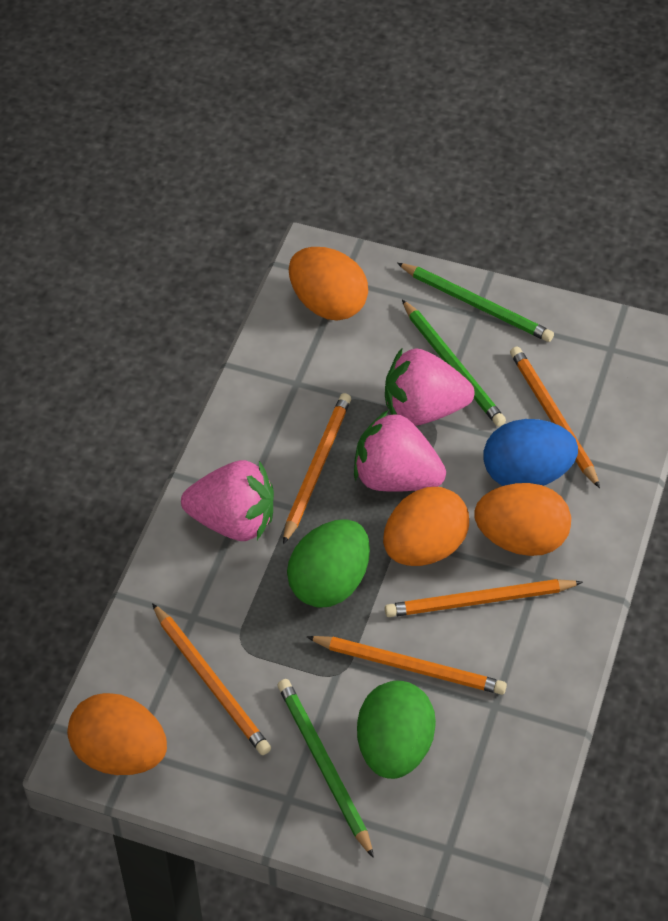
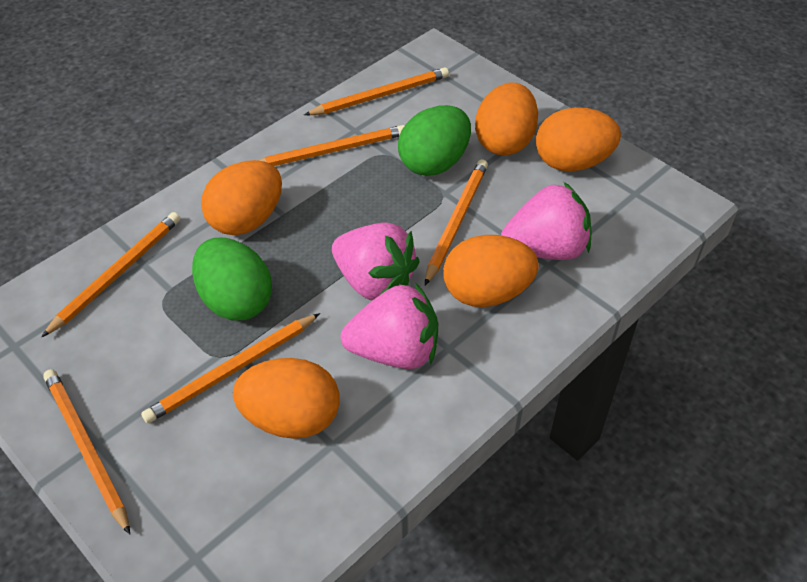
blue egg: [484,419,578,486] = 1 -> none = 0
green pencil: [277,679,374,858] [397,263,554,342] [402,300,506,427] = 3 -> none = 0
orange egg: [67,693,167,775] [289,247,368,320] [383,487,469,566] [474,483,571,556] = 4 -> [201,160,282,235] [233,358,339,439] [443,235,539,307] [475,82,538,155] [536,107,621,172] = 5
orange pencil: [152,603,271,755] [283,393,351,545] [306,636,507,695] [385,579,583,617] [510,346,600,488] = 5 -> [42,212,180,337] [43,369,130,535] [141,313,320,424] [257,125,405,166] [304,67,449,115] [425,159,488,285] = 6

